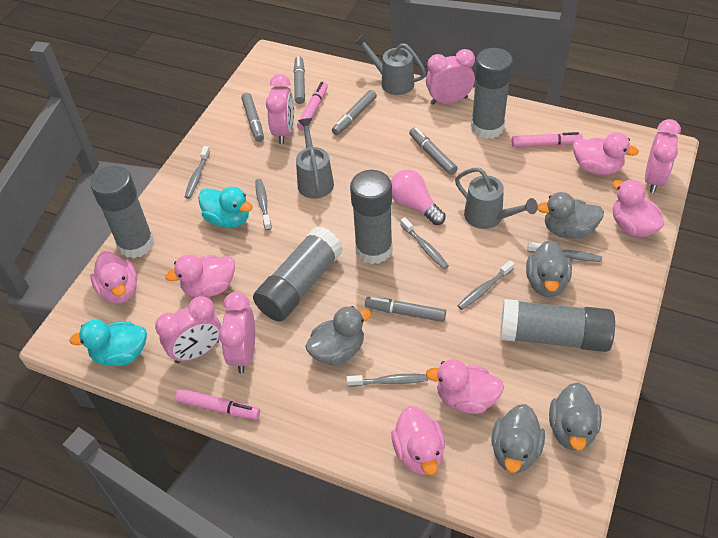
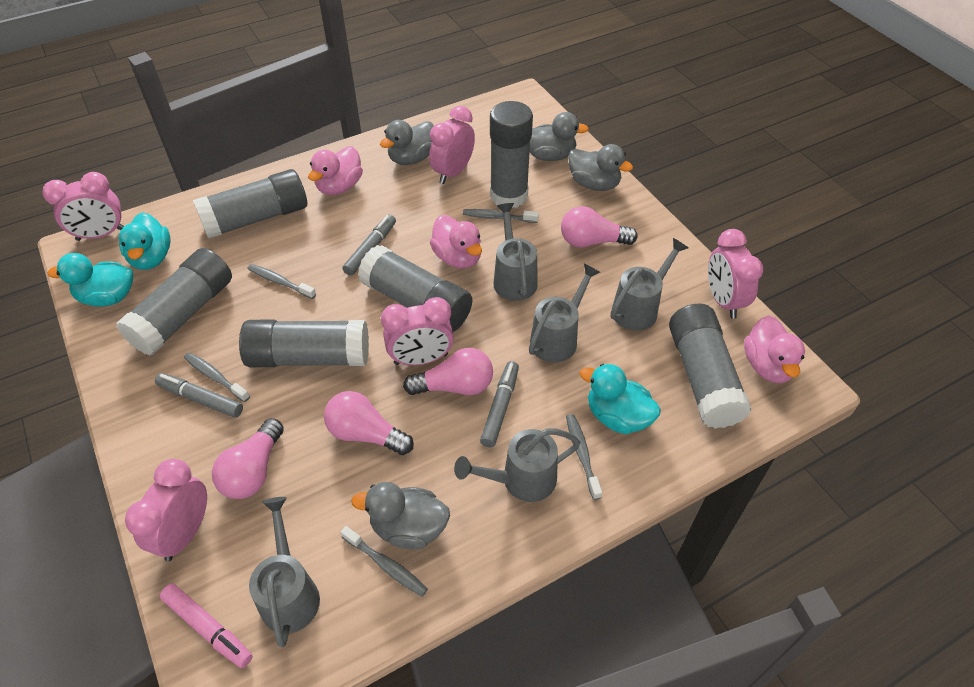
grey duck: [305,306,371,366] [491,404,545,473] [526,240,572,297] [538,192,604,239] [549,382,602,451] = 5 -> [351,482,450,549] [380,120,434,165] [530,112,589,161] [568,144,633,191] = 4
grey glue stick: [90,166,154,258] [253,226,343,322] [350,170,393,264] [471,48,513,139] [500,299,615,352] = 5 -> [116,248,232,356] [193,169,307,239] [239,320,369,367] [358,245,472,332] [490,101,533,208] [669,304,751,429] = 6
grey marker: [241,93,264,142] [294,56,305,104] [332,90,377,135] [365,297,446,322] [409,128,458,175] = 5 -> [155,373,243,418] [342,215,396,276] [480,361,519,447] = 3
grey toothbrush: [185,146,210,199] [255,179,272,231] [347,374,428,387] [401,217,449,269] [457,260,514,310] [527,242,602,262] = 6 -> [184,353,250,402] [248,264,316,299] [340,526,428,597] [463,209,539,223] [566,414,602,500] = 5
grey watering can: [296,118,334,199] [354,34,426,95] [455,168,538,229] = 3 -> [249,497,320,647] [454,428,580,502] [493,203,538,301] [529,264,600,363] [611,238,688,331] = 5
pink duck: [90,251,137,304] [165,255,235,297] [391,406,445,475] [426,359,504,414] [573,132,639,175] [612,179,664,237] = 6 -> [308,146,363,195] [430,215,482,269] [744,315,805,383] = 3
pink light bulb: [391,170,446,225] = 1 -> [212,418,284,499] [324,391,414,455] [403,348,493,395] [561,206,638,248] = 4
pink marker: [175,389,260,420] [297,82,328,131] [512,132,583,147] = 3 -> [160,584,253,668] = 1
turquoise duck: [69,320,147,366] [198,187,253,228] = 2 -> [48,253,133,307] [119,212,170,270] [580,364,661,434] = 3

